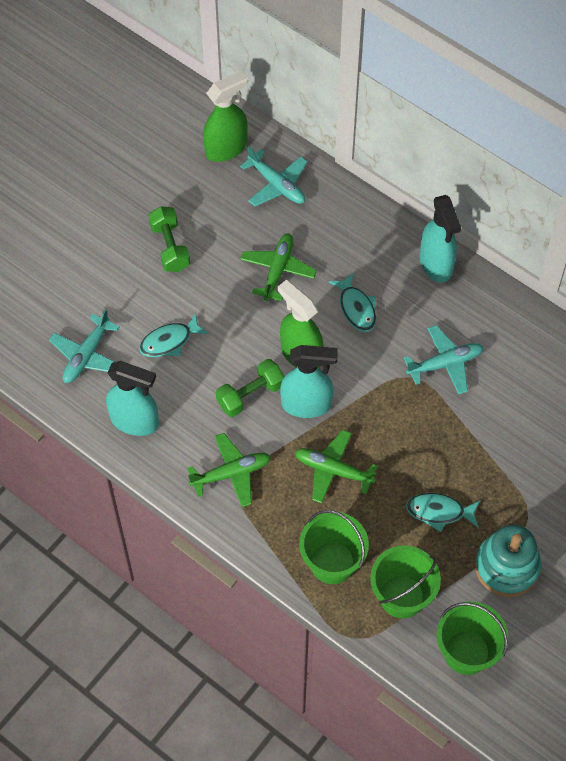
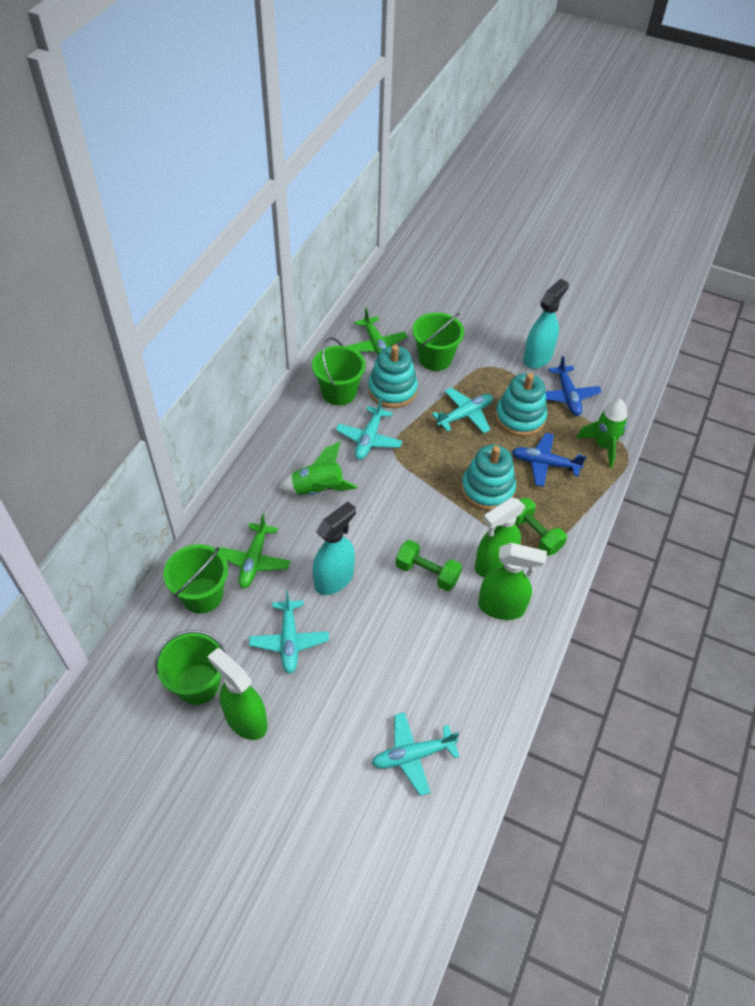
blue plane: none = 0 -> [512,433,587,487] [545,356,602,416] = 2
green bucket: [299,510,369,584] [370,545,441,618] [437,602,508,675] = 3 -> [155,630,226,705] [163,544,228,614] [312,337,366,406] [413,313,464,371] = 4
green plane: [187,433,271,507] [240,233,317,301] [295,430,378,503] = 3 -> [219,514,291,589] [347,308,408,355] = 2
green rocket: none = 0 -> [279,442,357,495] [576,399,627,468] = 2
green spray bottle: [203,70,248,162] [278,280,324,369] = 2 -> [208,648,268,740] [475,498,525,577] [478,543,547,620] = 3
turquoise fish: [139,312,209,357] [329,272,376,332] [406,493,480,532] = 3 -> none = 0
turquoise plane: [49,309,120,383] [240,146,308,206] [404,325,483,395] = 3 -> [249,591,329,674] [336,398,402,460] [372,712,460,796] [432,388,493,433] = 4
turquoise spray bottle: [106,361,159,436] [280,345,338,418] [420,195,461,283] = 3 -> [313,501,356,595] [523,279,569,369] = 2
turquoise stacking toy: [475,525,541,597] = 1 -> [368,345,418,408] [461,445,516,511] [496,373,547,437] = 3

